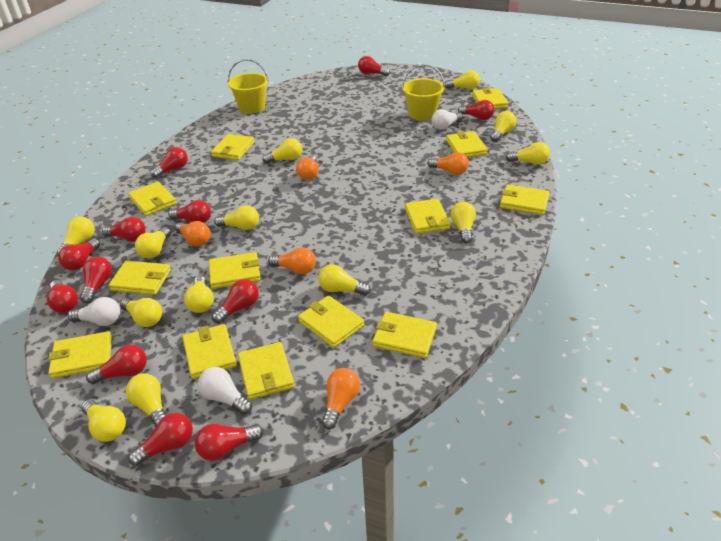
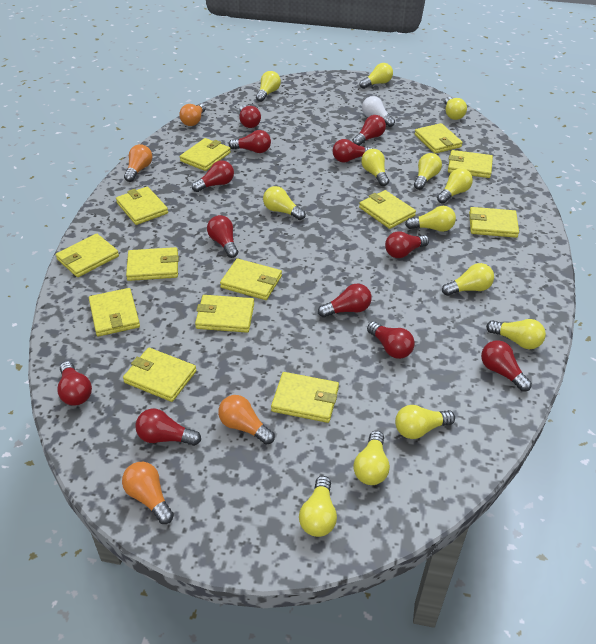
orange light bulb: [175,221,210,246] [268,247,316,274] [296,155,319,180] [322,368,360,429] [427,152,469,175] = 5 -> [122,462,174,524] [124,144,152,182] [179,103,206,126] [218,395,275,445] = 4
white light bulb: [68,297,120,326] [198,367,252,415] [431,109,463,130] = 3 -> [362,96,395,127] = 1
yellow bucket: [228,59,269,114] [402,64,445,121] = 2 -> none = 0

